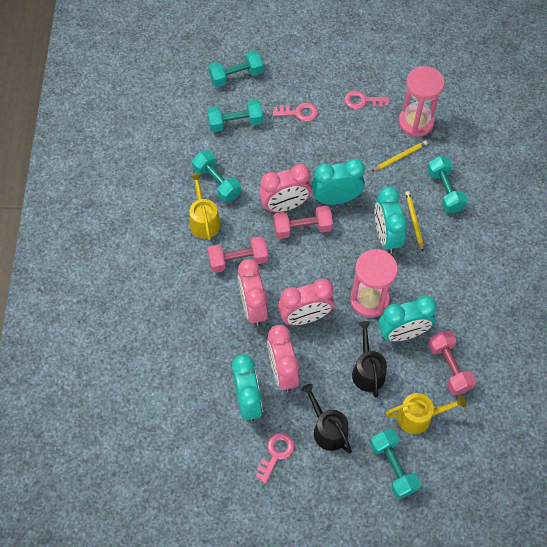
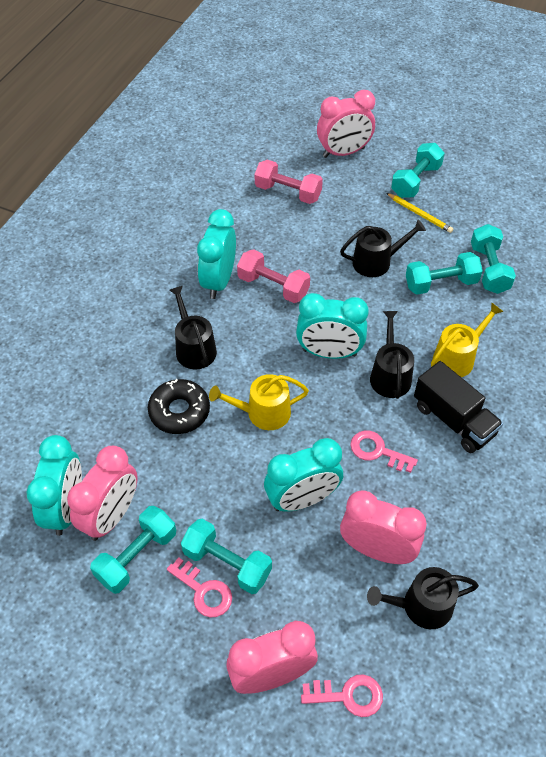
black donut: none = 0 -> [148,379,210,434] = 1
black truck: none = 0 -> [414,361,503,453] = 1
black watering can: [301,384,352,454] [352,321,387,398] = 2 -> [170,286,217,370] [340,220,426,277] [367,567,479,629] [370,311,414,399] = 4
pink dumbbell: [208,236,268,273] [273,205,333,239] [428,331,476,395] = 3 -> [237,249,310,303] [255,160,323,204] = 2
pink hourglass: [350,249,398,318] [399,66,445,137] = 2 -> none = 0
yellow pencil: [372,141,428,171] [405,191,423,251] = 2 -> [386,193,453,233] = 1

